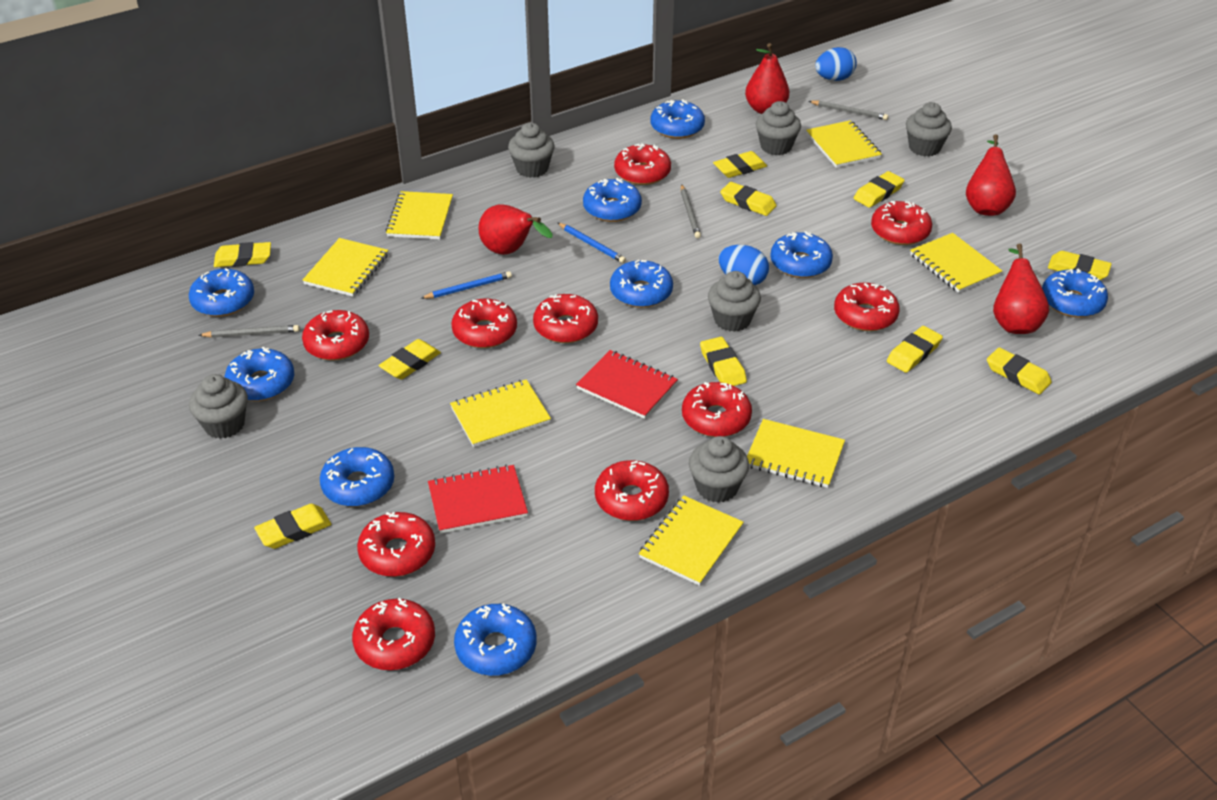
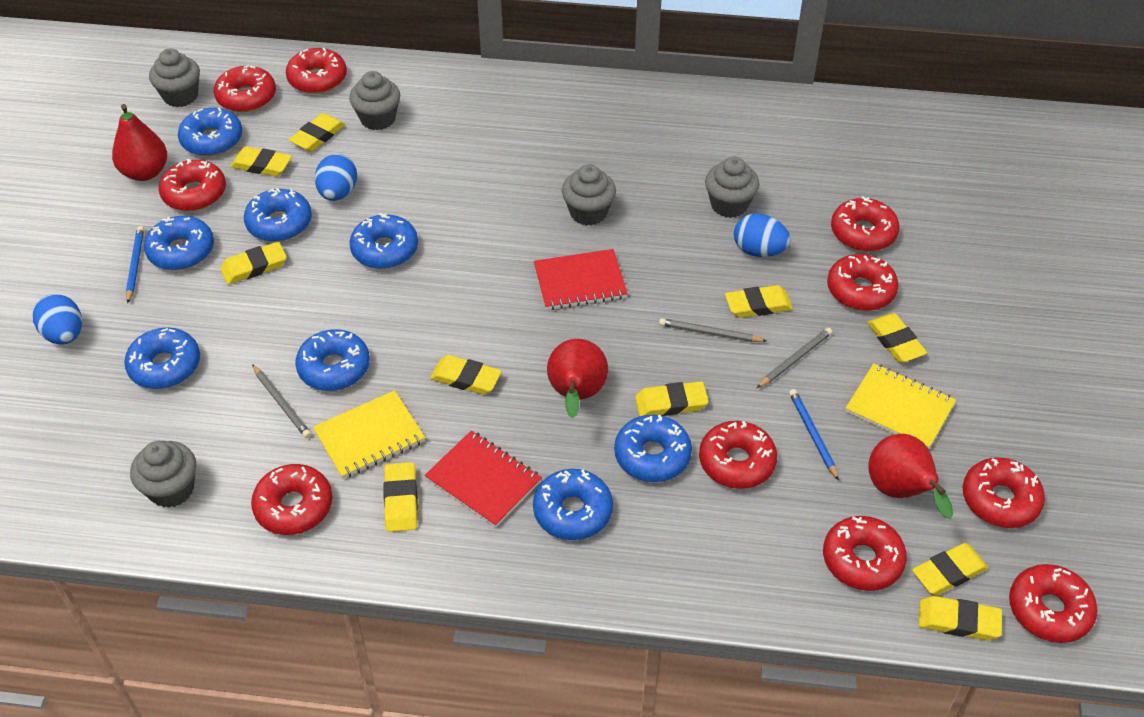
blue donut: [189,268,254,317] [225,347,294,401] [320,447,394,507] [454,603,536,676] [583,178,642,222] [610,260,673,308] [650,99,705,139] [770,231,833,278] [1042,269,1108,317] = 9 -> [124,327,200,389] [144,216,214,270] [178,108,242,156] [244,188,312,242] [295,329,370,391] [349,213,418,269] [533,469,613,540] [614,415,692,482] = 8
blue egg: [719,245,769,285] [815,47,857,81] = 2 -> [33,294,82,345] [315,154,357,201] [734,214,790,257] = 3
grey cupcake: [189,374,248,439] [508,123,555,178] [689,436,749,503] [708,271,761,332] [756,101,801,155] [906,102,952,157] = 6 -> [130,441,196,508] [149,49,200,107] [349,71,400,130] [562,164,616,226] [705,157,759,218] = 5
red pear: [479,204,553,255] [745,43,789,114] [966,135,1016,216] [993,244,1049,334] = 4 -> [112,104,167,181] [547,339,608,418] [868,434,953,519] = 3
yellow notebook: [303,238,388,297] [385,191,453,240] [450,379,551,447] [639,495,744,586] [747,419,845,488] [806,120,882,168] [910,233,1002,293] = 7 -> [313,390,425,479] [845,363,956,449] = 2

